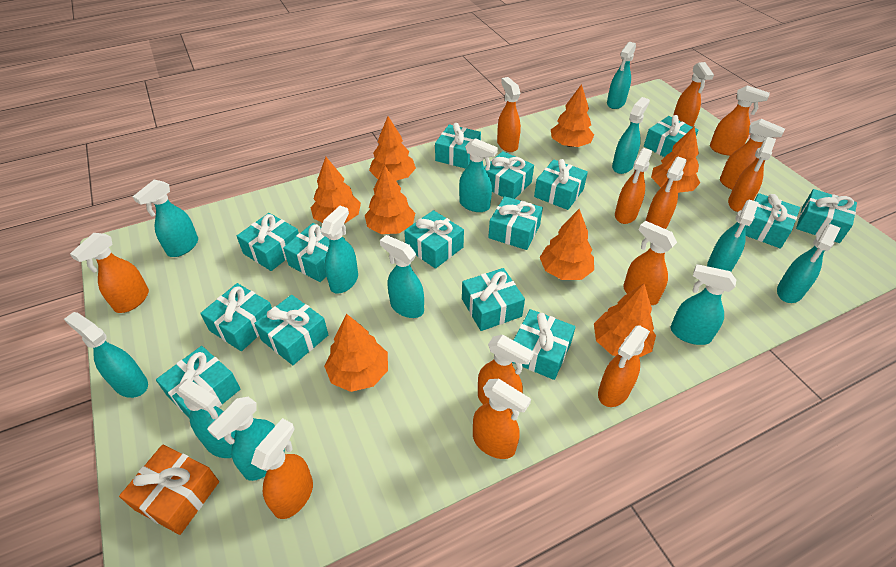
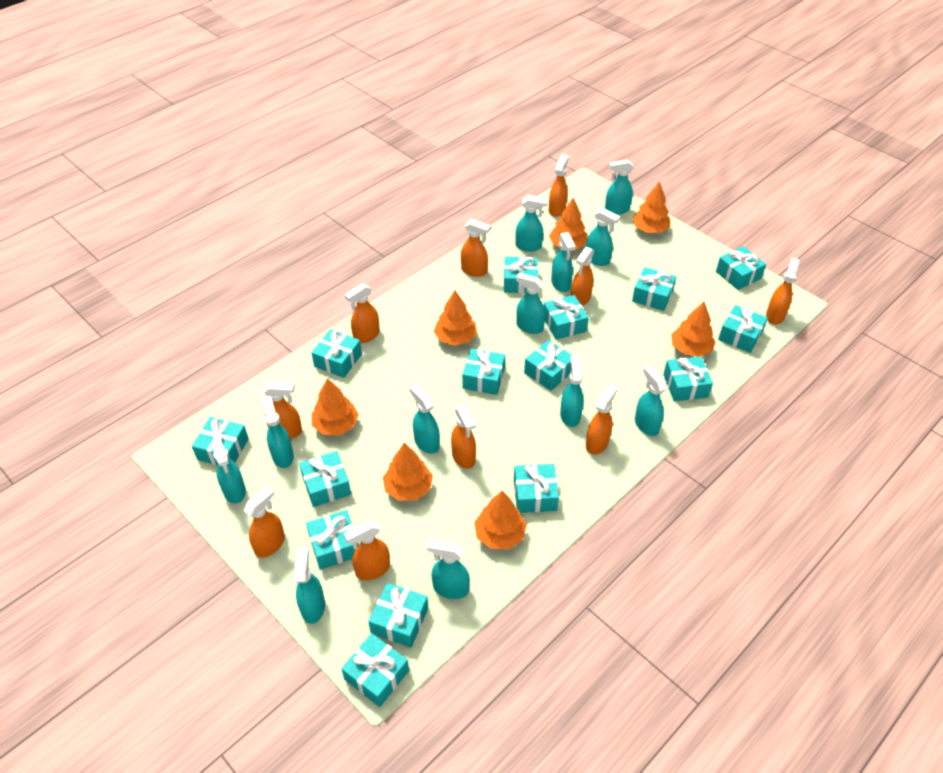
orange gift: [119,444,219,535] = 1 -> none = 0
orange spray bottle: [70,233,149,313] [251,418,313,519] [473,379,531,459] [478,335,534,414] [497,77,521,152] [598,326,650,407] [615,148,652,224] [623,221,677,305] [645,157,687,229] [673,62,714,127] [710,86,770,156] [720,119,785,190] [728,137,776,212] = 13 -> [244,486,285,558] [263,381,302,439] [344,521,390,581] [345,284,380,343] [451,405,476,469] [461,219,491,277] [549,154,569,217] [571,247,594,306] [586,384,617,454] [766,258,799,324] = 10
orange tree: [311,157,361,223] [324,314,388,392] [365,166,415,234] [369,116,416,181] [540,209,594,280] [551,84,594,147] [594,283,656,358] [651,126,700,193] = 8 -> [312,378,359,435] [383,443,433,501] [434,290,477,346] [474,491,527,549] [549,198,588,249] [632,181,670,233] [671,302,715,357] = 7

